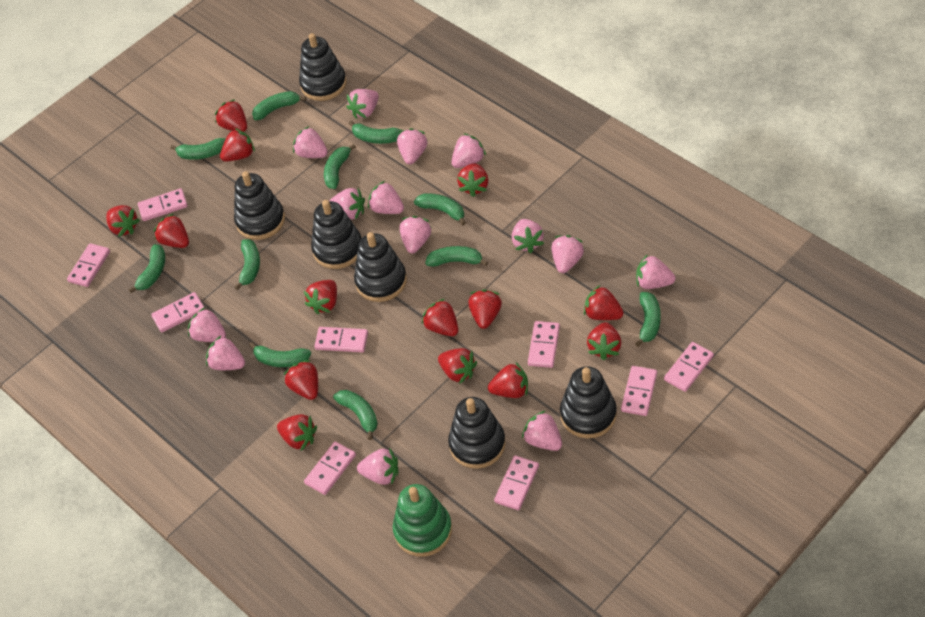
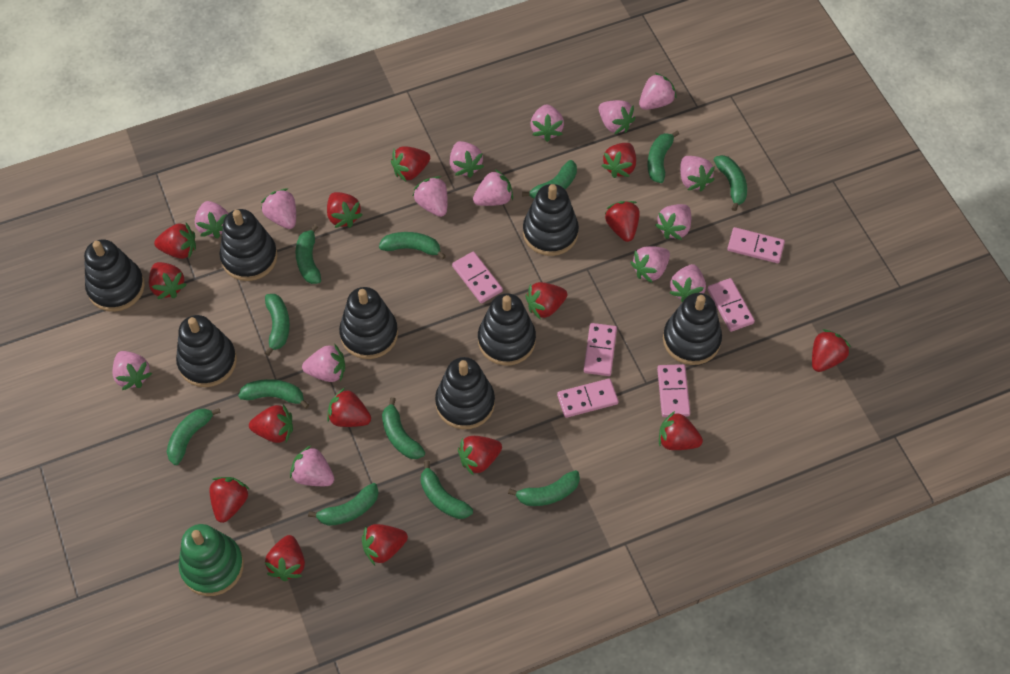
black stacking toy: [234,171,285,240] [299,33,346,101] [311,200,362,269] [354,232,407,302] [448,397,506,469] [560,366,617,438] = 6 -> [84,240,145,312] [176,315,237,387] [219,209,277,281] [339,287,398,359] [435,357,495,429] [478,293,536,366] [523,184,579,256] [663,293,722,365] = 8
green banana: [128,244,165,293] [170,138,226,160] [234,239,260,290] [249,342,311,367] [252,91,306,120] [324,144,356,189] [333,390,378,440] [349,121,402,144] [414,193,466,225] [425,246,488,267] [635,292,661,347] = 11 -> [167,408,221,465] [238,379,309,409] [265,294,290,356] [296,225,321,284] [308,483,379,526] [379,232,446,259] [382,397,425,459] [421,460,473,519] [508,470,580,506] [522,160,577,199] [648,131,679,183] [714,155,747,211] = 12
pink domino: [67,243,110,287] [138,188,188,221] [151,292,205,332] [304,442,356,495] [314,327,368,352] [494,456,539,510] [528,321,560,368] [621,366,657,416] [664,342,714,392] = 9 -> [452,251,503,303] [557,379,619,418] [584,323,617,376] [657,364,690,417] [707,278,755,332] [727,227,785,263] = 6
pink strawberry: [188,307,226,342] [206,335,245,370] [293,126,328,158] [330,188,365,220] [347,89,379,119] [357,448,398,485] [368,181,404,214] [397,128,427,164] [400,216,432,253] [451,133,486,168] [512,219,544,253] [522,411,562,451] [552,235,584,273] [636,254,675,289] = 14 -> [112,351,152,390] [195,201,228,238] [261,189,296,229] [290,446,334,486] [302,345,345,382] [413,176,448,217] [450,141,484,178] [473,169,513,206] [530,104,564,142] [599,100,635,134] [630,246,670,283] [639,73,677,110] [655,204,691,240] [670,264,706,302] [680,156,715,191] = 15
red strawberry: [106,205,140,237] [153,214,189,248] [215,99,247,132] [220,128,255,162] [277,414,317,451] [284,360,318,400] [304,280,337,314] [422,299,458,336] [438,348,477,384] [457,163,489,197] [468,290,502,329] [488,362,528,398] [584,285,624,320] [587,322,621,360] = 14 -> [149,262,187,299] [154,223,196,259] [209,477,250,523] [249,404,293,443] [265,535,305,581] [327,192,363,228] [327,388,371,427] [362,524,408,565] [391,146,430,181] [458,436,502,476] [525,282,567,320] [602,143,636,178] [605,201,639,242] [659,411,703,450] [812,329,851,372] = 15

